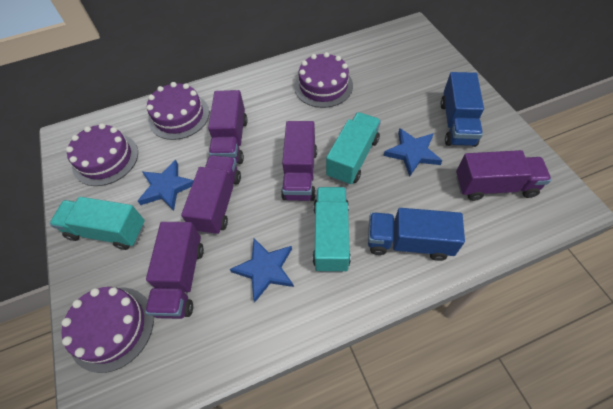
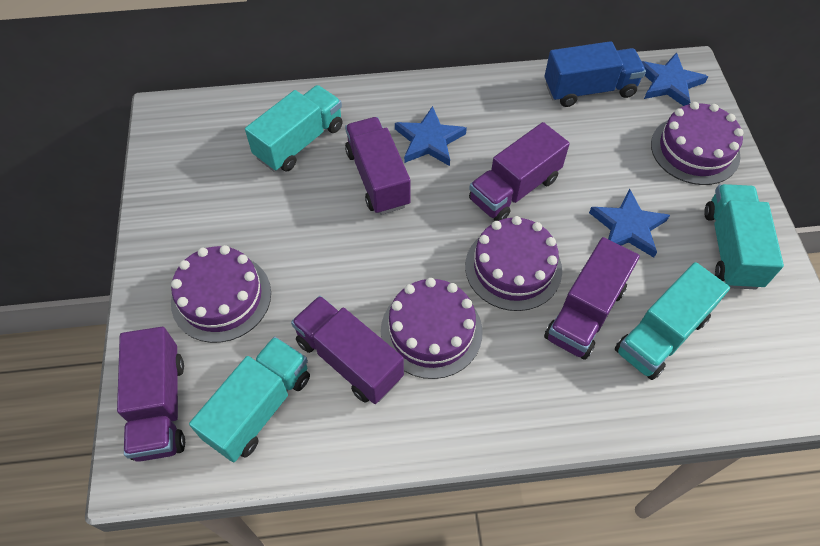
blue truck: [368,208,465,261] [440,72,484,147] = 2 -> [545,41,646,107] = 1
turquoise truck: [50,197,145,250] [313,187,351,273] [326,112,381,185] = 3 -> [189,336,310,462] [245,85,343,172] [615,262,730,380] [704,184,784,290] = 4

